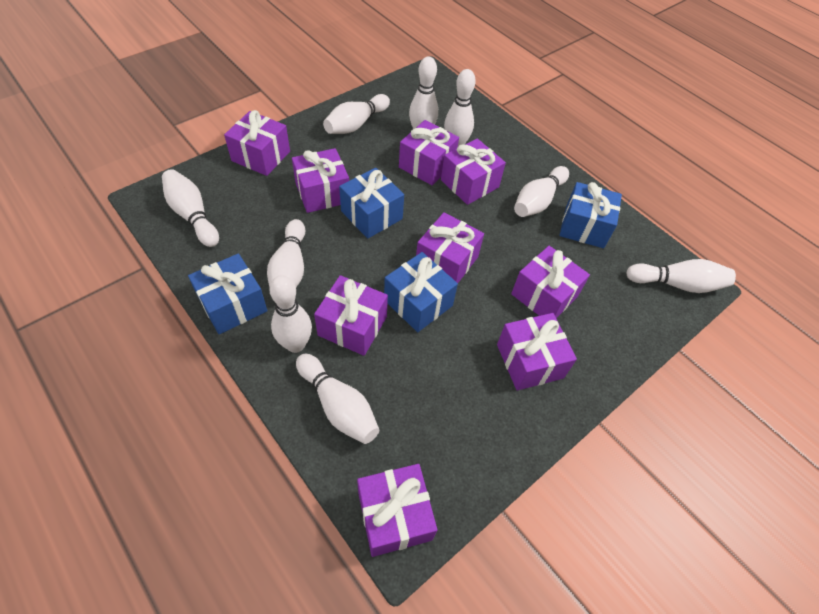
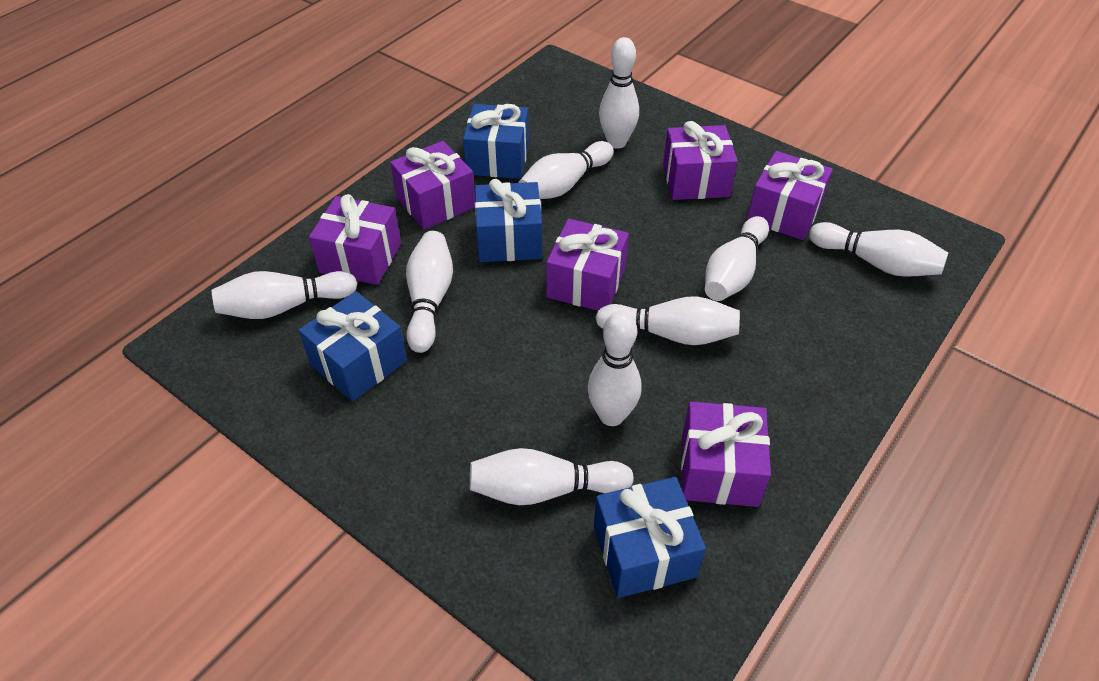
purple gift: [224,110,290,176] [292,148,349,213] [314,275,388,356] [357,464,437,557] [399,120,459,185] [416,212,484,283] [441,139,506,205] [497,313,577,391] [511,246,590,318] = 9 -> [309,194,401,285] [390,141,475,230] [546,219,629,311] [663,121,738,200] [681,402,771,507] [747,151,833,240] = 6

